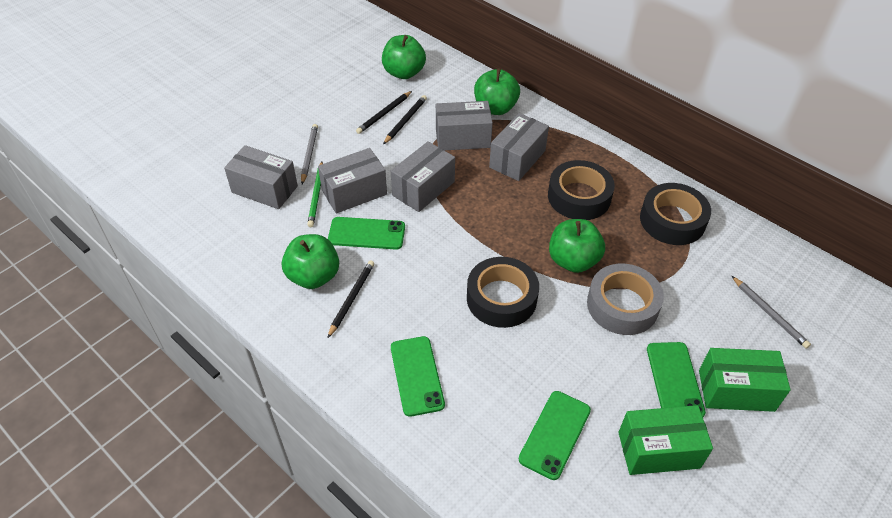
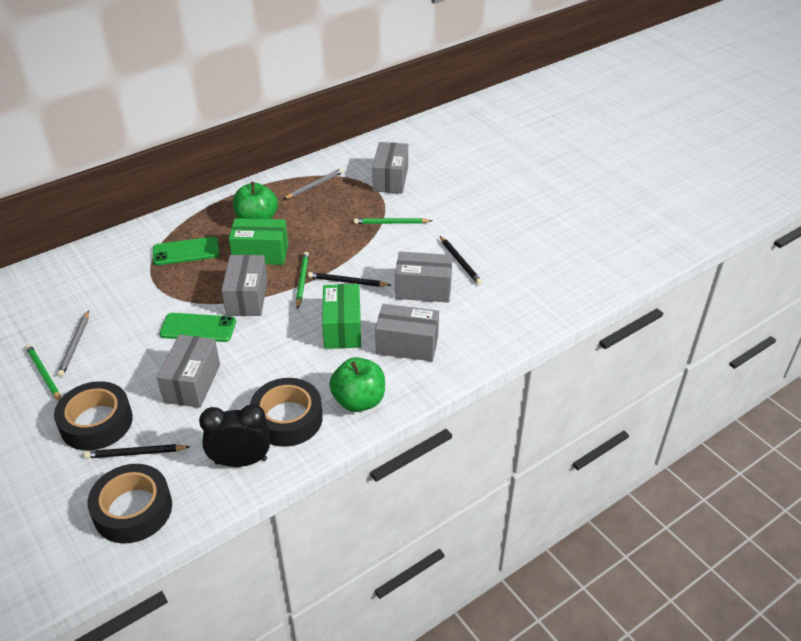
black clock: none = 0 -> [199,404,270,467] = 1
green apple: [282,234,339,289] [382,35,426,79] [474,69,520,115] [549,219,605,273] = 4 -> [233,182,278,219] [330,357,385,412] = 2
green pencil: [307,162,323,227] = 1 -> [26,344,61,401] [296,252,309,309] [354,218,432,224] = 3
green phone: [328,217,405,249] [391,336,445,417] [519,391,591,480] [647,342,706,417] = 4 -> [153,237,220,265] [160,313,236,342] = 2
grey tape: [587,264,664,335] = 1 -> none = 0

